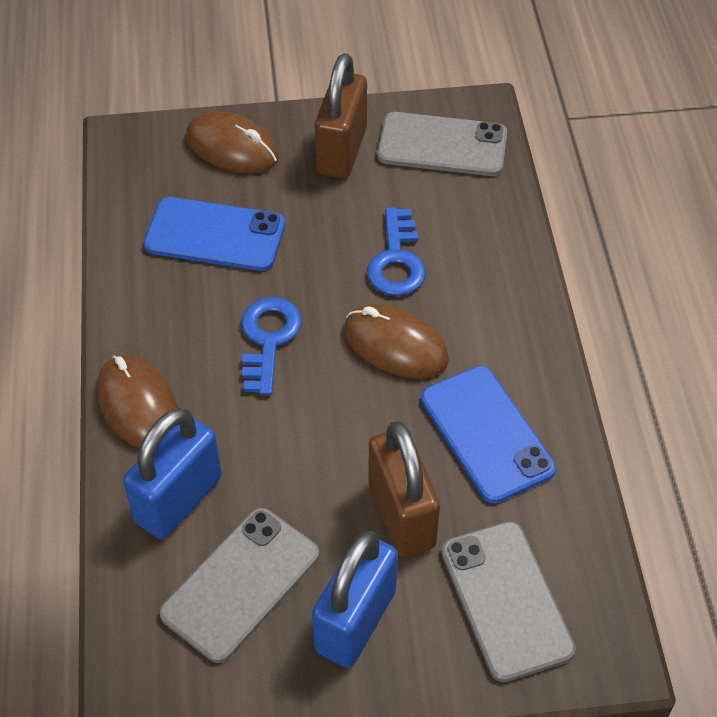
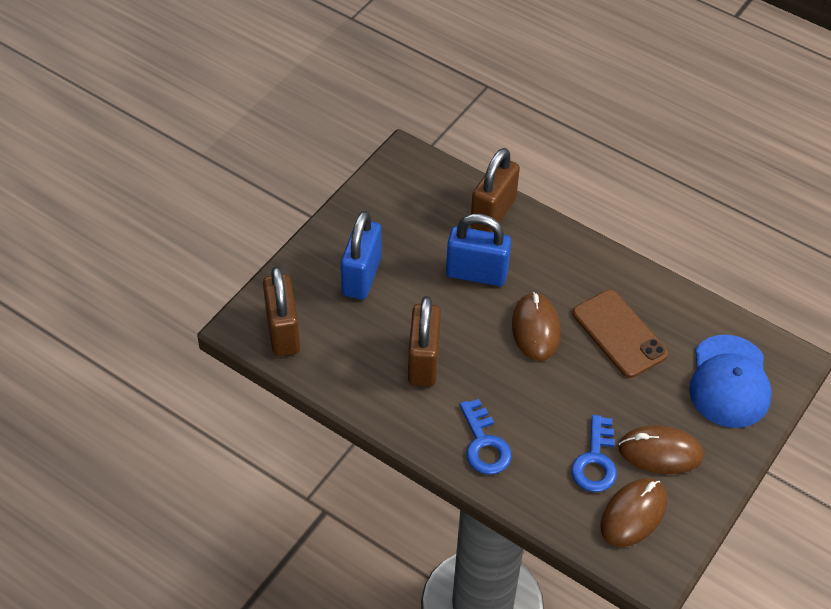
blue cap: none = 0 -> [689,335,772,428] = 1
blue phone: [144,197,285,271] [421,366,556,503] = 2 -> none = 0
brown padlock: [315,53,367,179] [368,421,440,557] = 2 -> [263,266,300,356] [408,296,441,386] [471,148,520,232] = 3
brown phone: none = 0 -> [572,290,668,378] = 1
grey phone: [159,508,319,663] [377,112,507,176] [441,522,576,682] = 3 -> none = 0

